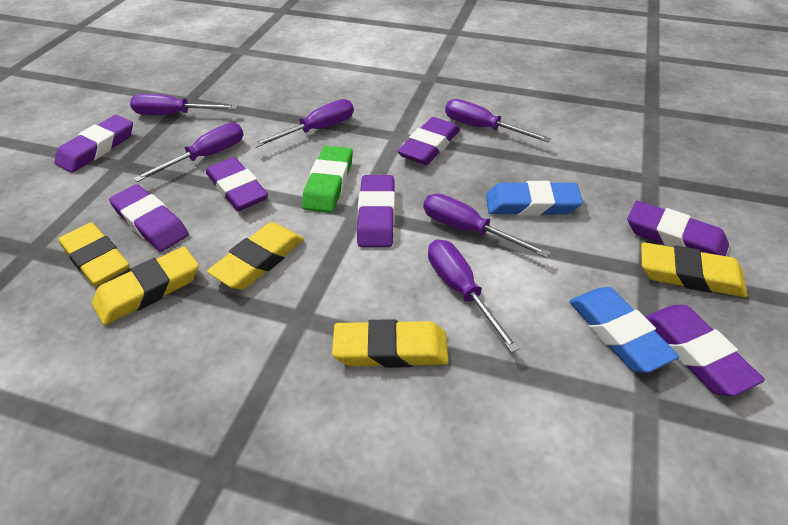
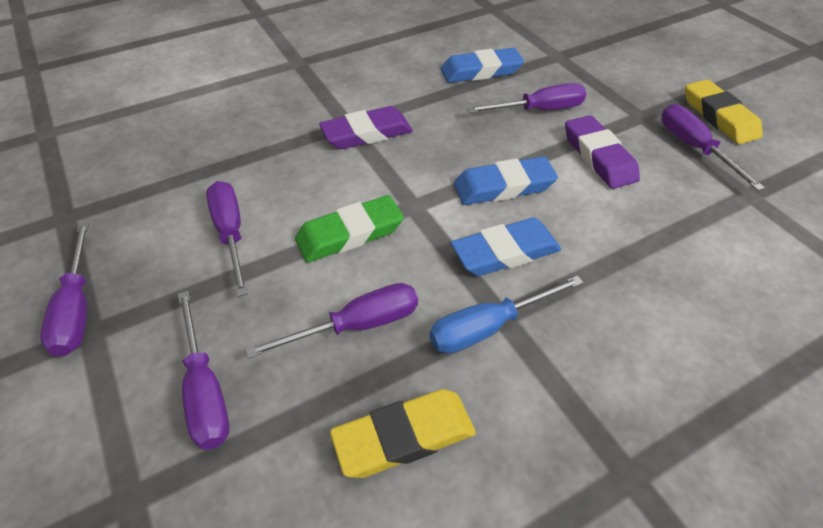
blue eraser: [486,181,583,216] [569,287,679,373] = 2 -> [441,48,524,83] [451,218,561,276] [454,156,558,205] = 3
blue screwdriver: none = 0 -> [429,275,584,354] = 1
purple eraser: [55,115,133,173] [109,184,189,252] [206,157,268,211] [357,175,395,247] [397,117,460,165] [627,201,729,256] [645,305,765,396] = 7 -> [319,106,413,149] [565,115,640,189] = 2
yellow eraser: [58,222,129,287] [92,247,199,325] [207,222,304,290] [332,319,449,368] [641,242,747,297] = 5 -> [330,389,476,478] [685,79,763,144] = 2

